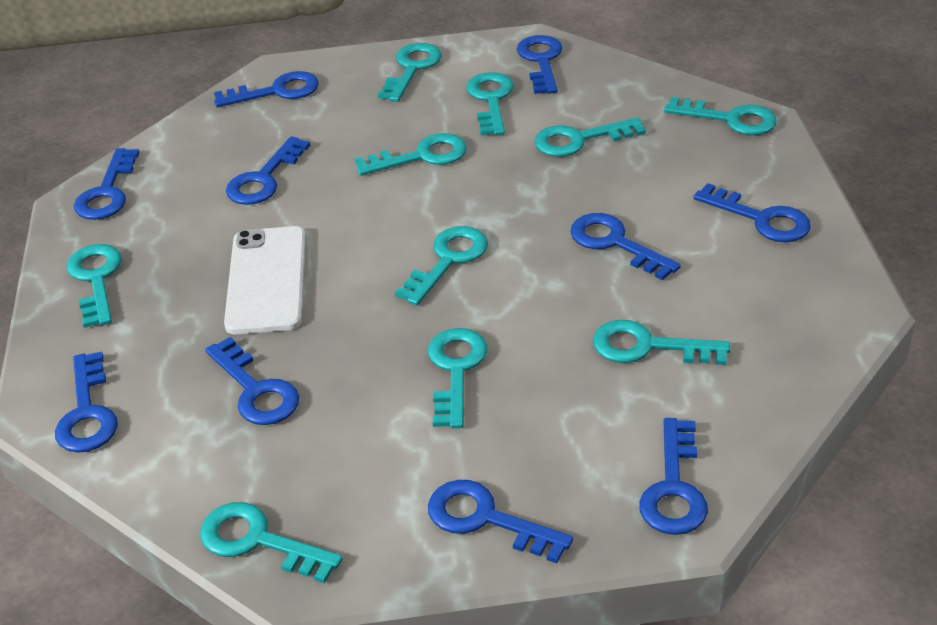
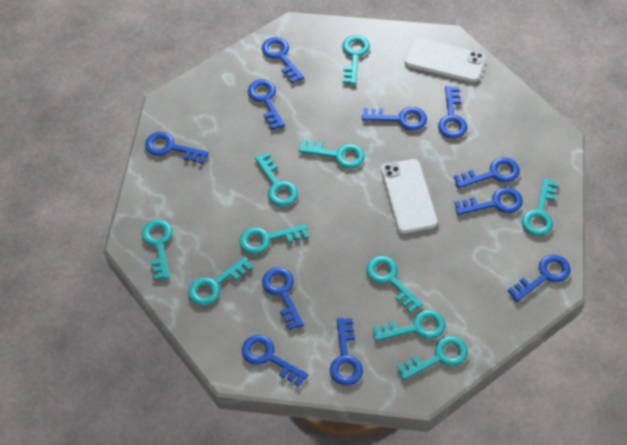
blue key: [55,351,118,453] [74,148,139,220] [205,337,299,425] [214,71,319,107] [226,136,311,205] [428,480,573,563] [517,35,563,94] [570,213,681,280] [639,418,708,535] [693,183,811,242] = 10 -> [145,132,209,164] [242,335,309,387] [248,79,285,130] [262,37,304,83] [262,267,304,330] [330,318,363,386] [362,107,427,131] [438,86,467,139] [454,157,520,189] [455,187,523,215] [507,255,571,302] = 11
white phone: [224,226,306,334] = 1 -> [381,159,438,234] [405,38,486,83] = 2

